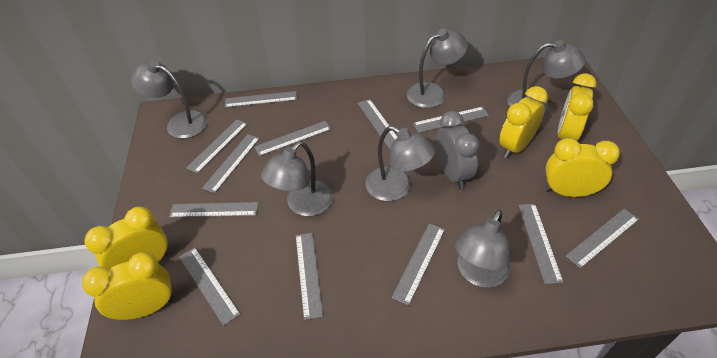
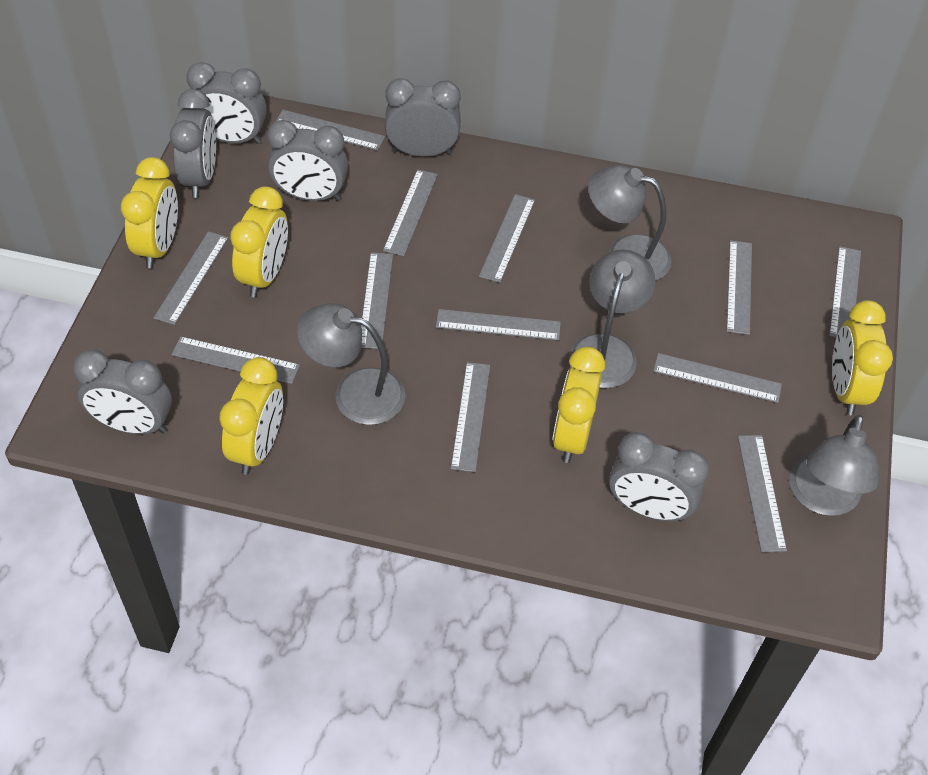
grey clock: [436,111,480,189] = 1 -> [73,350,172,434] [170,89,216,198] [186,62,267,144] [267,120,348,201] [385,78,461,157] [609,432,709,522] = 6
grey lamp: [131,60,208,139] [261,141,333,216] [366,126,435,201] [407,29,468,108] [455,210,511,288] [507,40,586,112] = 6 -> [297,303,405,425] [569,250,655,388] [588,165,672,281] [790,415,879,516] = 4

